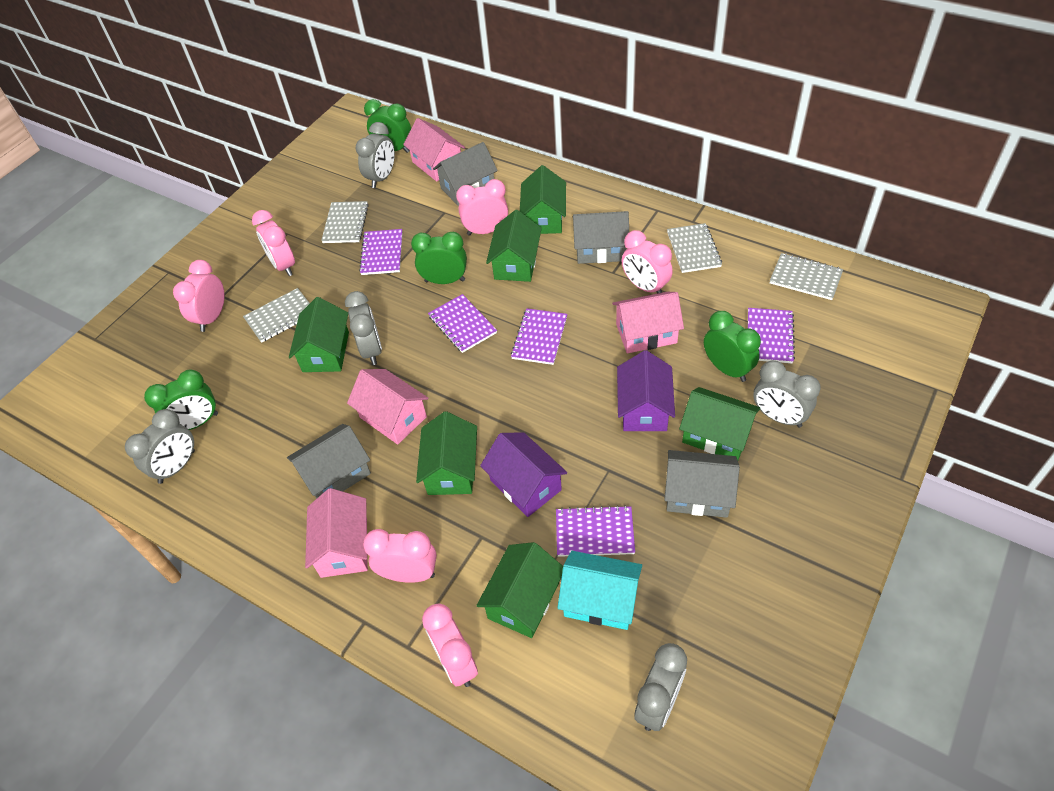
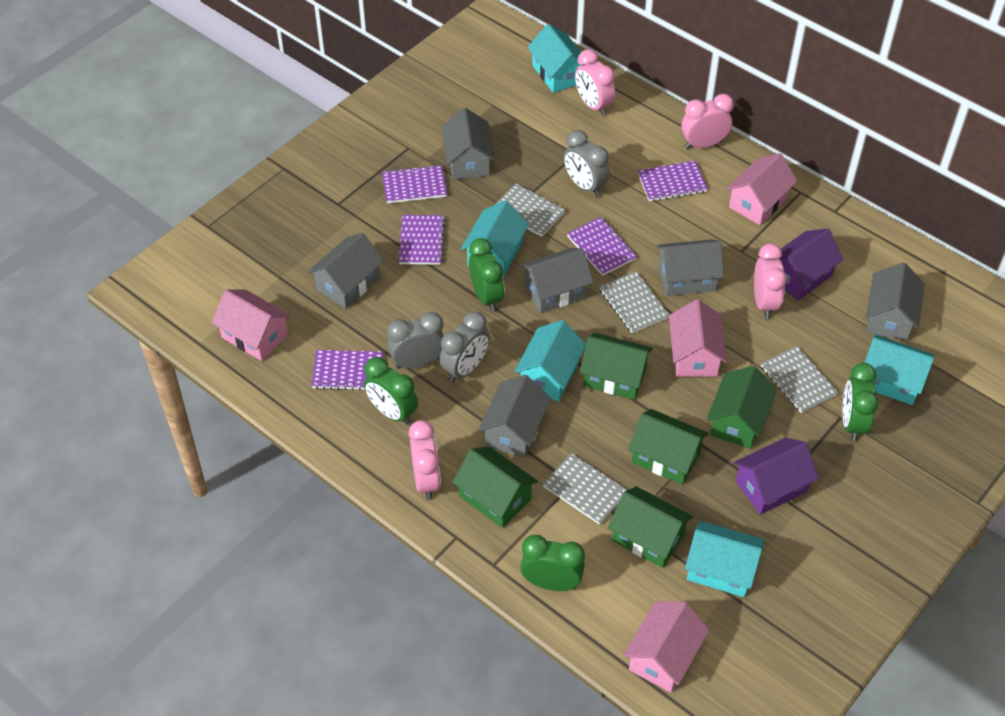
green house: [289,297,349,372] [416,411,477,495] [476,542,563,638] [486,210,542,282] [520,165,566,234] [679,387,761,460] = 6 -> [452,446,538,528] [580,333,653,400] [608,486,693,568] [628,409,709,485] [707,366,777,449] = 5
grey clock: [125,409,195,484] [345,291,382,365] [355,122,395,188] [635,643,687,731] [753,360,821,428] = 5 -> [387,312,444,369] [440,312,489,382] [564,130,610,197] = 3
grey house: [287,424,371,498] [433,142,498,206] [573,211,629,264] [664,450,740,518] = 4 -> [308,233,384,309] [442,108,495,179] [478,375,551,458] [520,248,593,313] [657,239,724,296] [866,262,925,341] = 6
pink clock: [173,260,225,332] [252,210,295,276] [363,529,437,583] [422,604,478,687] [456,179,508,236] [621,230,672,294] = 6 -> [409,420,441,500] [575,49,615,116] [682,94,734,149] [754,243,787,319] = 4
turquoise house: [557,551,642,630] = 1 -> [461,201,529,277] [514,320,586,401] [527,24,582,93] [685,521,765,597] [864,335,935,405] = 5

